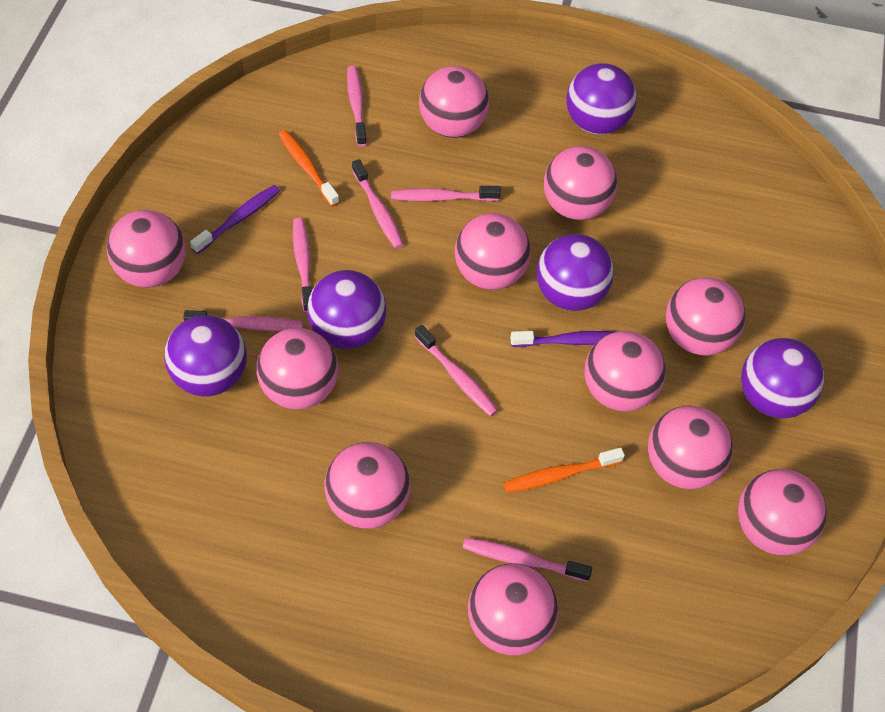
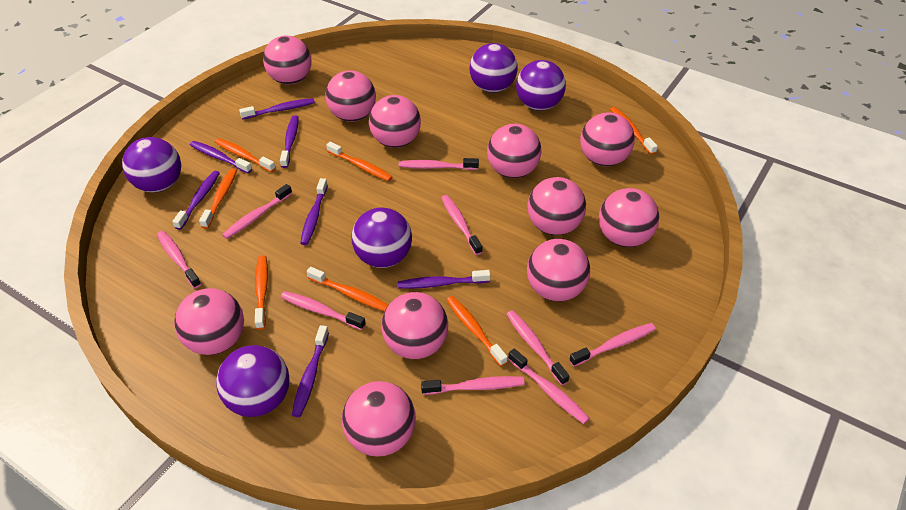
orange toothbrush: [279,130,339,207] [503,448,625,493] = 2 -> [199,169,237,229] [215,138,276,172] [255,255,268,330] [307,267,388,312] [326,142,392,181] [446,296,508,366] [610,107,658,155] = 7
pink toothbrush: [183,310,303,331] [293,218,312,312] [347,66,367,146] [352,159,404,249] [391,186,501,201] [414,325,498,416] [463,538,592,582] = 7 -> [157,231,201,288] [222,184,292,239] [281,291,366,330] [399,158,479,170] [421,376,525,395] [441,195,482,255] [506,310,569,385] [508,349,590,424] [569,323,656,367] = 9
purple toothbrush: [190,185,280,254] [510,331,614,347] = 2 -> [172,171,220,230] [190,141,252,173] [239,98,315,120] [280,115,299,168] [292,325,329,417] [300,178,328,245] [398,270,490,289] = 7

